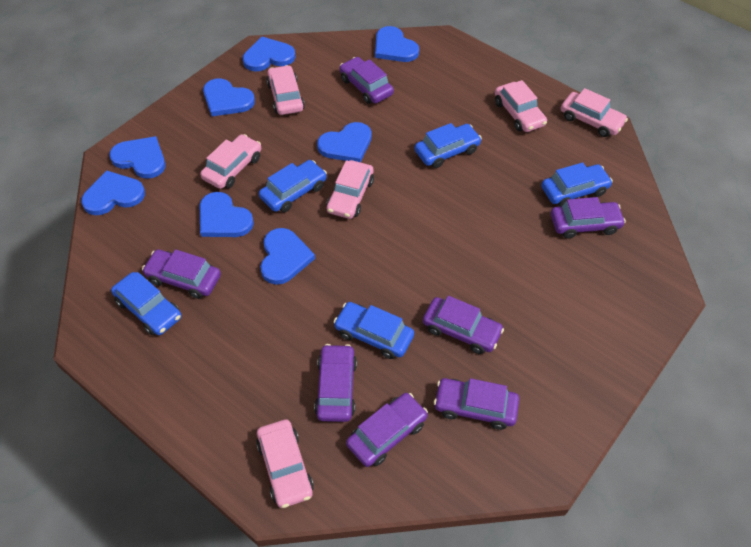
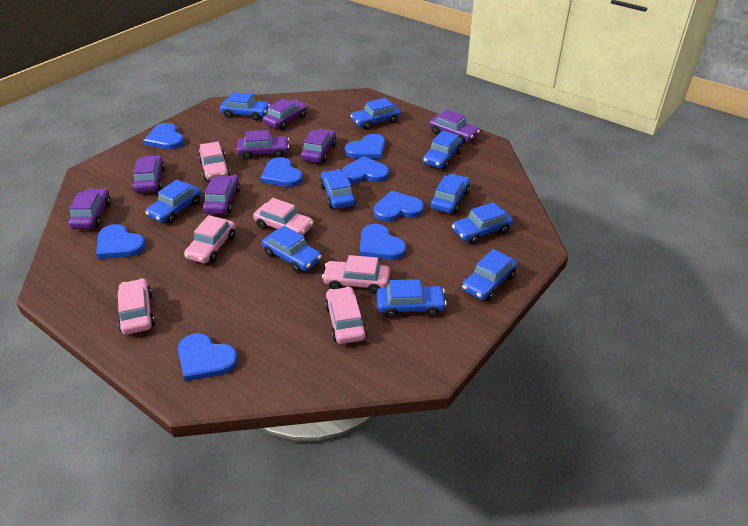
blue car: [111,272,182,335] [259,160,327,213] [334,302,414,359] [414,123,482,168] [541,163,613,207] = 5 -> [145,180,202,223] [220,92,270,121] [262,226,322,273] [320,169,356,209] [350,98,401,130] [377,279,447,318] [423,131,462,169] [430,174,470,213] [452,202,513,244] [462,249,517,301] = 10

